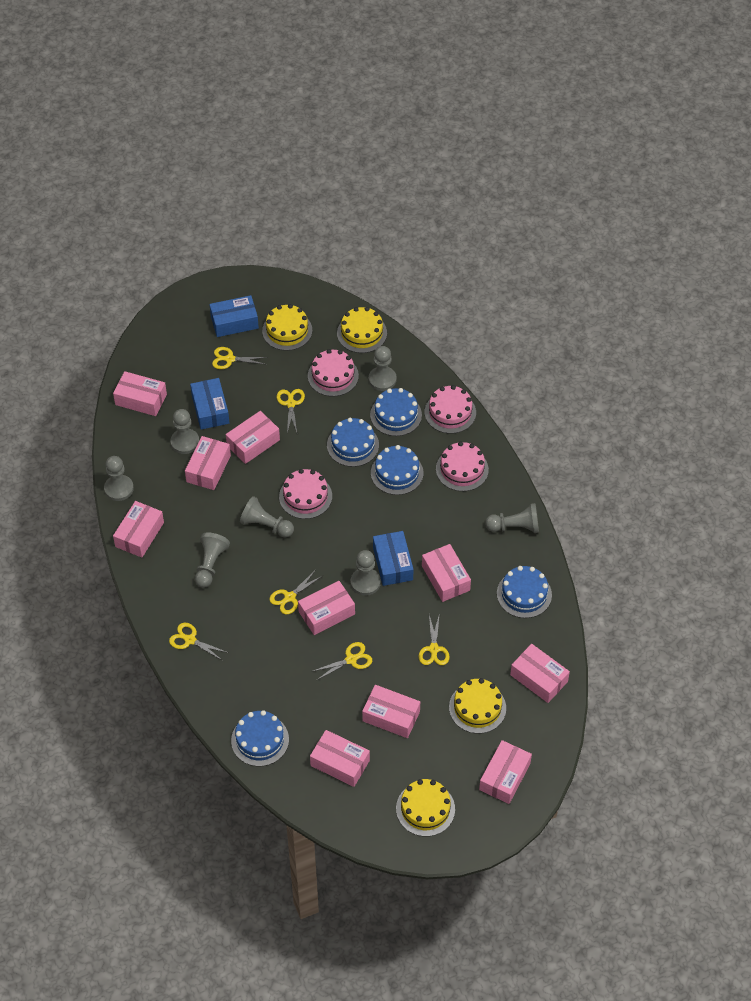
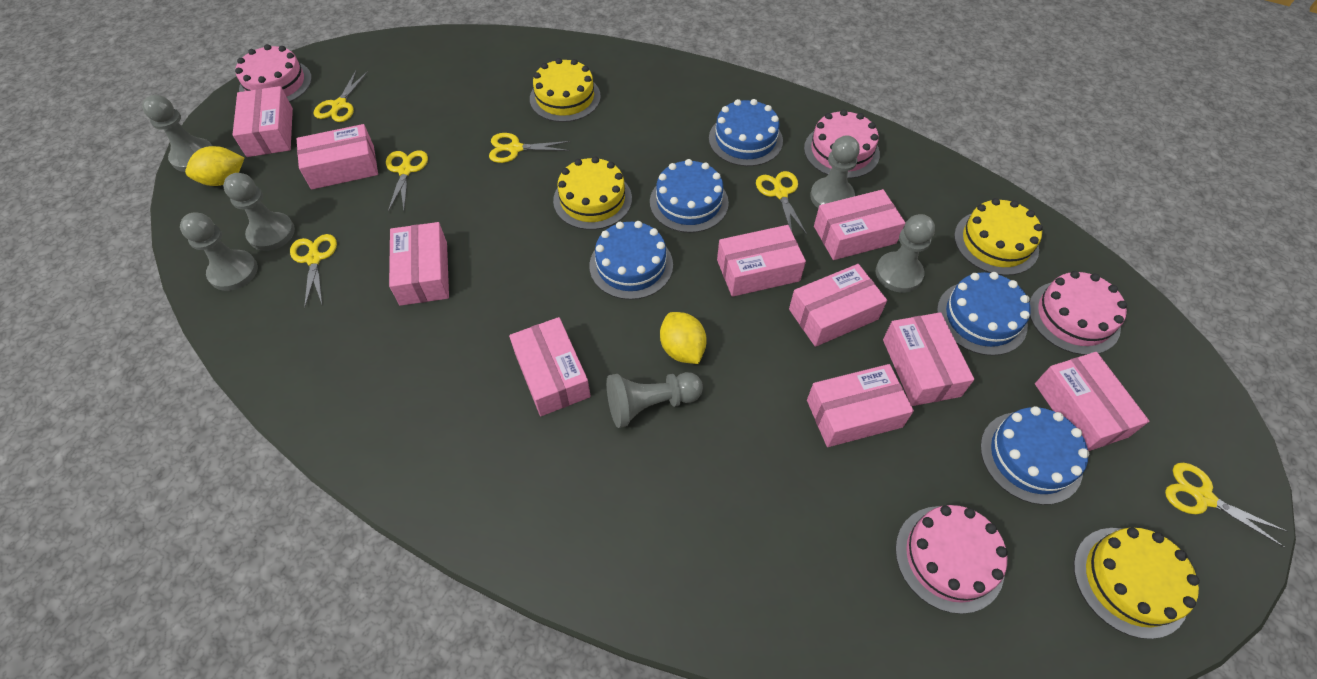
blue box: [190,378,229,430] [209,295,259,337] [373,531,414,586] = 3 -> none = 0
grey pawn: [104,456,134,501] [170,409,199,454] [195,532,230,588] [240,496,294,537] [351,550,381,596] [369,346,397,391] [485,503,539,533] = 7 -> [142,95,212,172] [180,212,258,291] [223,173,295,251] [607,372,703,428] [810,136,860,208] [876,214,935,293] = 6
yellow lemon: none = 0 -> [185,146,244,186] [660,312,707,364] = 2

